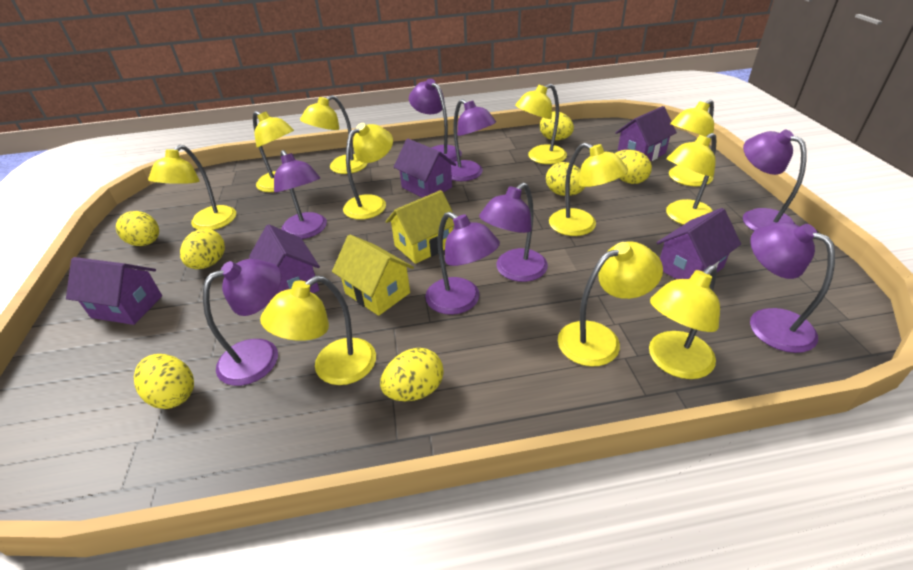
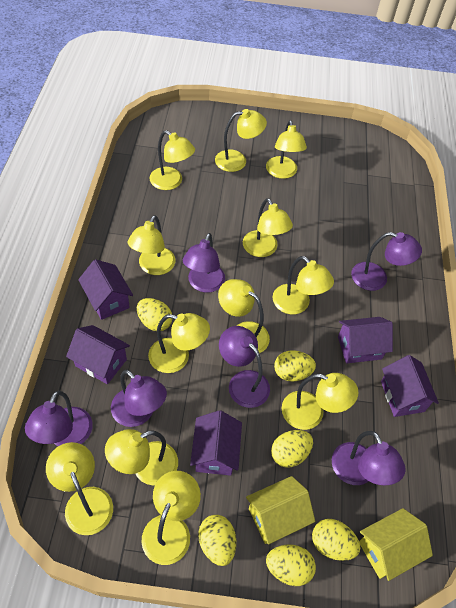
purple lamp: [203,259,281,386] [274,150,327,239] [409,79,462,162] [425,212,500,315] [451,99,496,181] [479,183,548,282] [743,130,807,231] [750,222,835,353] = 8 -> [25,391,93,446] [111,369,167,427] [183,233,225,293] [219,326,270,408] [332,431,406,485] [351,232,422,291] = 6
yellow egg: [116,211,159,246] [134,354,194,409] [180,229,225,269] [380,348,444,401] [540,111,574,140] [546,162,585,196] [615,150,652,184] = 7 -> [137,298,172,331] [198,515,236,566] [266,544,316,586] [271,430,313,468] [274,350,316,381] [312,519,361,561] = 6
yellow lamp: [148,145,236,230] [253,111,294,192] [260,276,376,385] [300,95,368,174] [343,123,393,219] [515,84,567,164] [549,143,628,236] [558,241,663,366] [649,265,720,379] [666,133,716,225] [669,99,714,187] = 11 -> [46,442,113,535] [105,429,178,485] [128,215,175,275] [141,471,201,565] [148,313,210,373] [149,130,195,190] [215,109,267,172] [218,279,270,353] [243,198,293,257] [266,120,307,179] [273,256,334,314] [282,373,359,430] = 12

